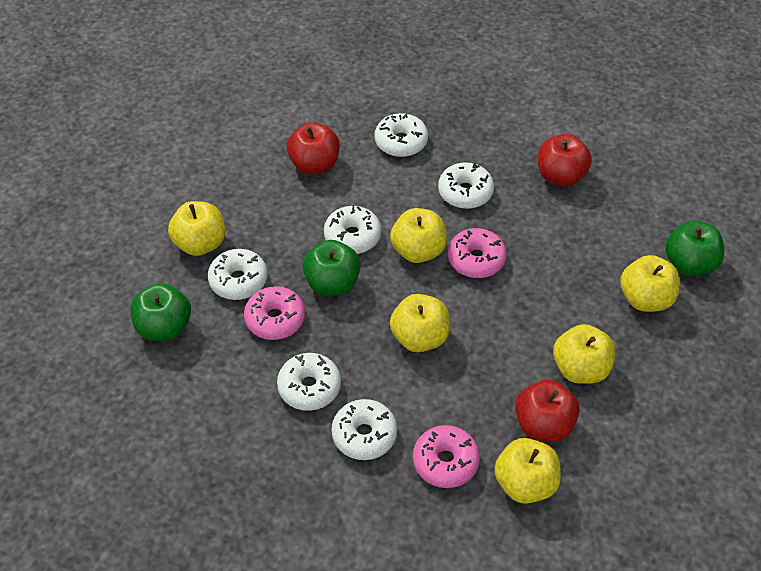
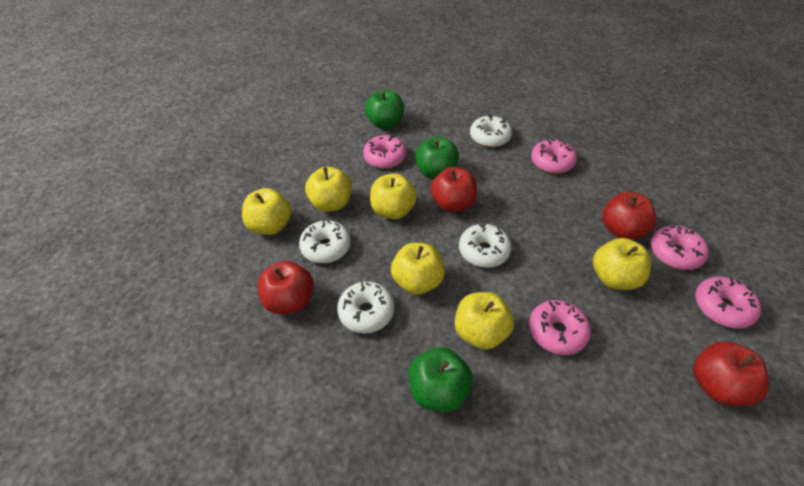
pink donut: [244,286,305,340] [413,425,480,488] [448,228,507,278] = 3 -> [363,135,406,169] [529,300,591,355] [531,139,577,174] [651,225,709,270] [695,277,761,328] = 5
red apple: [287,122,340,174] [515,380,580,442] [538,134,592,186] = 3 -> [258,261,314,314] [430,167,477,212] [602,192,656,239] [693,341,769,406] = 4
white donut: [208,249,267,300] [277,353,341,411] [324,205,381,254] [331,399,397,460] [375,113,428,157] [438,162,494,209] = 6 -> [299,220,351,263] [337,281,394,333] [459,223,511,268] [470,115,512,147] = 4

